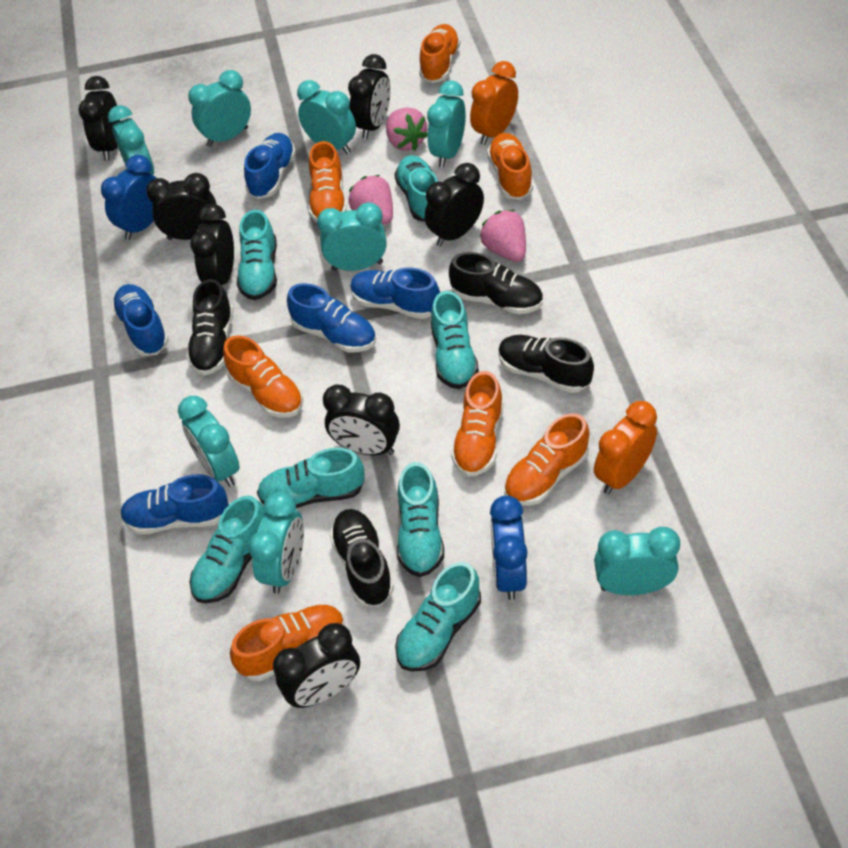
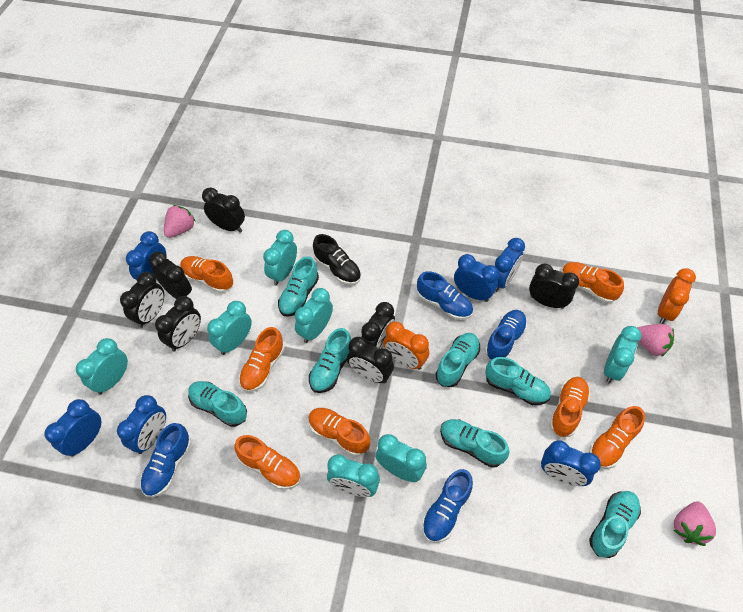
black shoe: [187,279,233,376] [329,509,394,606] [449,252,543,314] [498,335,594,393] = 4 -> [313,234,361,285] = 1
blue clock: [101,155,156,240] [490,495,528,600] = 2 -> [44,399,101,457] [117,395,166,454] [126,231,166,280] [454,254,499,302] [495,238,525,292] [541,441,601,486] = 6
blue shoe: [111,284,169,356] [120,474,229,535] [244,133,296,199] [287,283,376,352] [350,268,440,319] = 5 -> [140,423,192,497] [417,271,473,320] [422,469,473,543] [485,310,527,360] = 4
turquoise clock: [108,105,154,174] [178,396,240,487] [188,70,251,147] [249,492,304,594] [297,80,356,154] [317,202,387,271] [427,81,466,167] [594,527,680,595] = 8 -> [76,338,128,395] [207,301,252,355] [263,230,297,286] [295,288,333,343] [327,454,380,497] [375,434,427,482] [604,326,641,383] = 7

